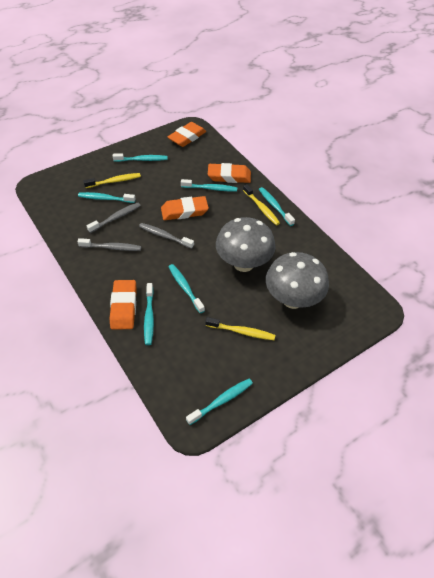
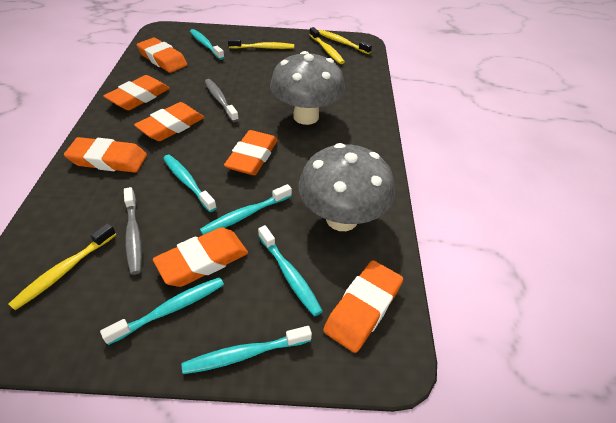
grey toothbrush: [77,238,141,251] [87,202,141,233] [139,223,194,249] = 3 -> [124,187,142,275] [205,79,239,122] = 2
orange eraser: [110,280,137,330] [161,196,209,220] [168,122,206,147] [208,163,251,183] = 4 -> [64,137,147,173] [103,75,170,110] [134,102,205,141] [137,38,188,73] [153,227,248,287] [224,130,278,175] [323,260,403,353] = 7
turquoise toothbrush: [78,192,135,203] [113,153,168,162] [144,283,154,345] [168,264,205,313] [181,179,237,192] [186,379,253,425] [259,187,295,226] = 7 -> [100,277,224,345] [163,154,217,212] [181,326,312,374] [190,29,224,60] [200,184,292,235] [258,225,323,317] = 6
yellow toothbrush: [83,173,141,188] [205,317,275,340] [243,184,280,225] = 3 -> [9,223,116,310] [228,38,294,49] [309,27,345,64] [318,30,372,54] = 4

